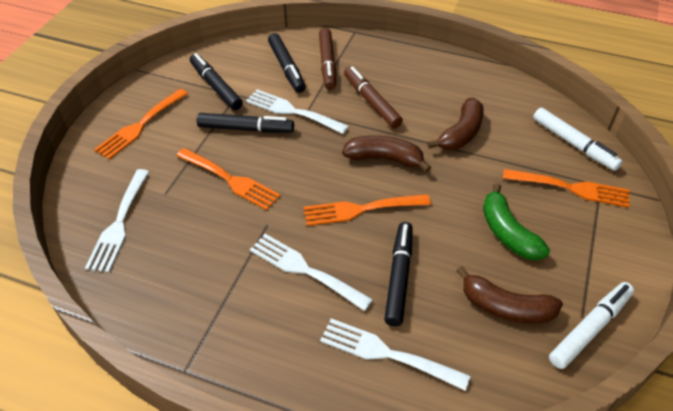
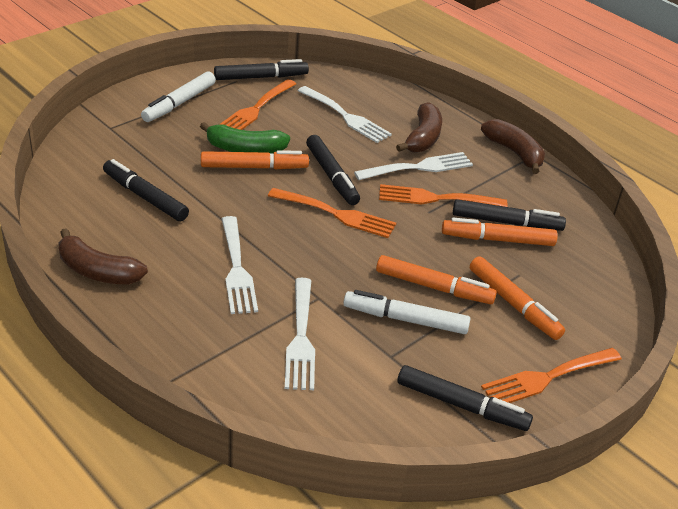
black marker: [190,53,243,110] [197,113,294,133] [268,33,306,93] [384,222,413,326] = 4 -> [103,159,189,221] [214,59,309,80] [306,135,360,205] [397,365,533,431] [453,199,566,231] = 5
brown marker: [319,28,336,90] [344,66,403,128] = 2 -> none = 0
orange marker: none = 0 -> [201,150,309,169] [376,255,497,304] [442,218,558,246] [470,256,565,340] = 4

